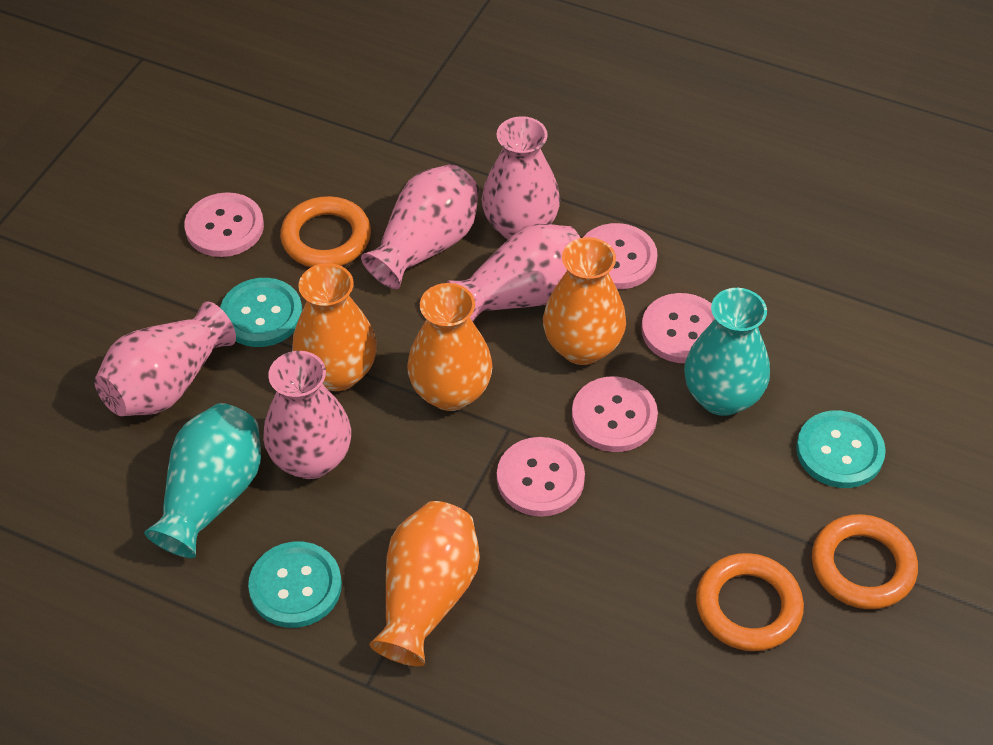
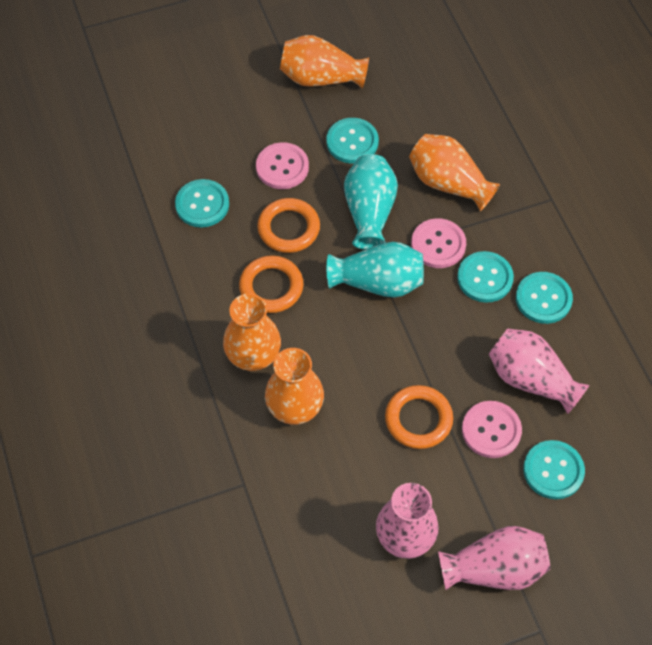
pink button: [184,192,264,257] [497,437,585,517] [572,376,658,452] [583,223,658,289] [642,293,715,363] = 5 -> [256,142,309,189] [411,218,466,268] [462,401,522,458] = 3
pink vase: [94,301,236,416] [263,351,351,479] [361,164,479,289] [447,224,580,322] [482,116,560,239] = 5 -> [376,483,438,559] [438,526,551,590] [489,329,589,414] = 3
turquoise button: [220,278,303,347] [248,541,342,628] [796,410,886,488] = 3 -> [175,179,229,228] [326,118,379,164] [457,251,514,303] [516,272,573,324] [523,440,585,499] = 5

